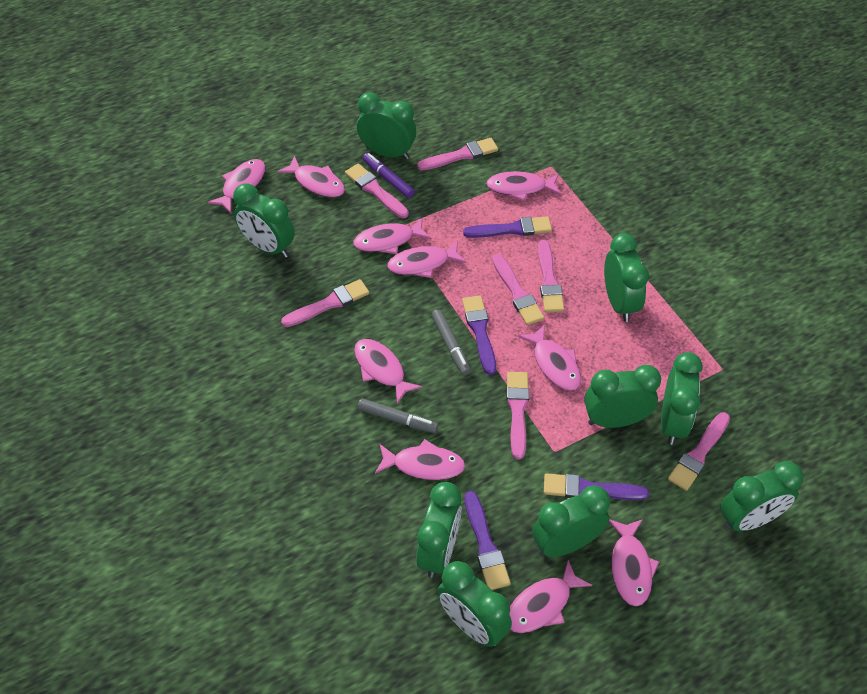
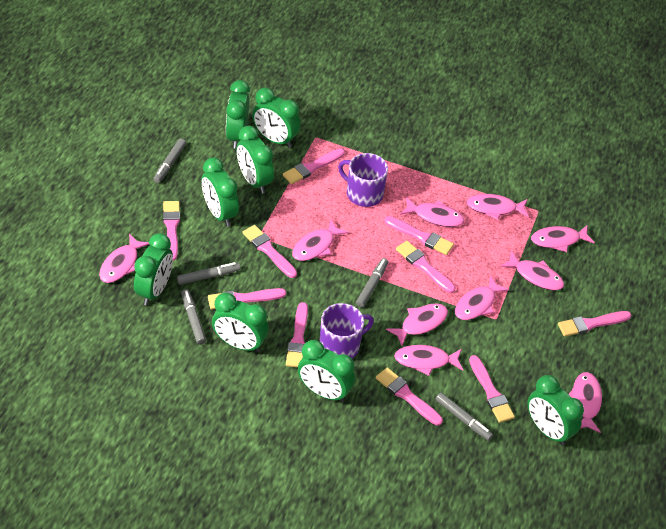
green clock: [233,183,295,258] [357,92,416,160] [416,482,462,578] [437,561,512,647] [532,485,610,557] [584,365,661,428] [604,233,649,322] [661,352,703,445] [720,461,804,531] = 9 -> [134,233,173,305] [201,157,239,227] [212,292,269,352] [226,80,250,149] [237,126,274,194] [252,88,300,148] [298,340,355,402] [527,375,584,446] = 8
grey marker: [358,398,438,433] [432,310,471,375] = 2 -> [153,139,186,183] [177,262,240,285] [181,289,206,345] [356,258,388,308] [435,393,493,441] = 5
pink brush: [281,279,369,327] [345,163,409,218] [417,138,498,170] [493,254,544,325] [506,372,529,460] [538,240,564,313] [668,412,730,491] = 7 -> [163,201,180,261] [208,288,286,310] [242,225,297,278] [283,148,345,184] [286,302,308,368] [376,367,443,426] [384,216,454,255] [396,241,456,293] [469,355,515,423] [558,311,631,337] = 10
purple brush: [462,295,496,375] [463,216,552,238] [464,491,511,590] [544,473,649,500] = 4 -> none = 0
purple marker: [363,153,415,198] = 1 -> none = 0
purple mug: none = 0 -> [319,303,374,359] [338,153,388,207] = 2

